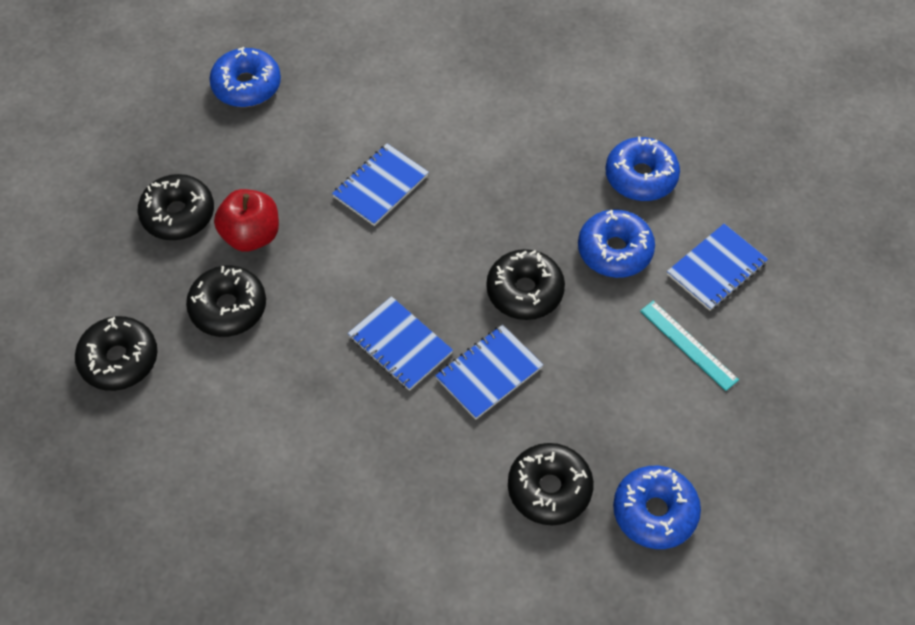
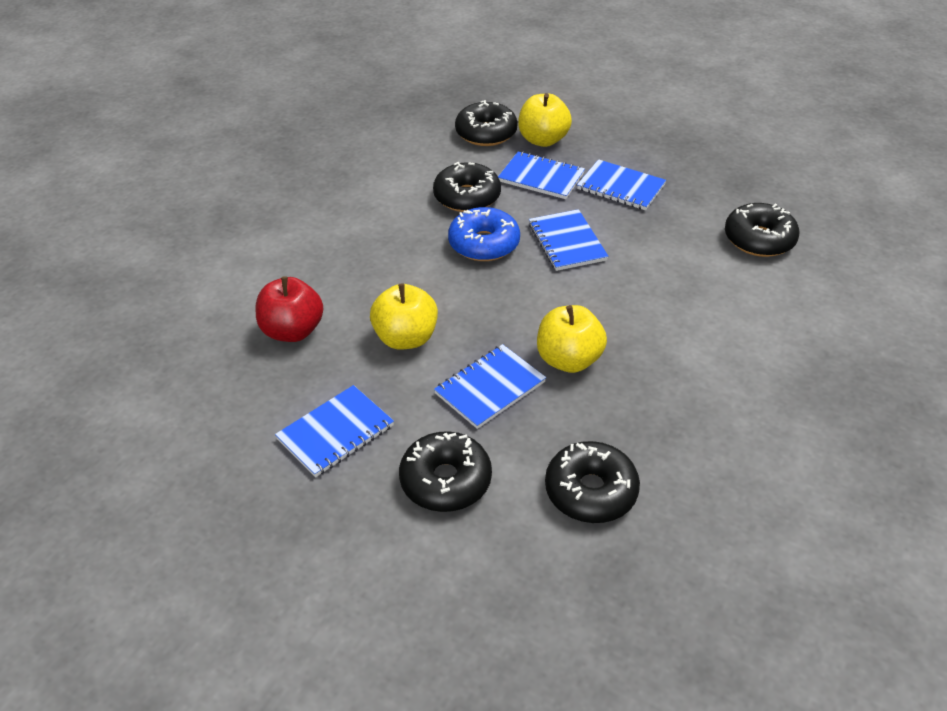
blue donut: [209,47,281,107] [578,210,655,278] [605,137,680,201] [613,466,701,549] = 4 -> [448,207,520,261] = 1
blue notebook: [332,144,429,226] [348,296,453,391] [435,324,543,420] [667,224,768,311] = 4 -> [275,385,394,477] [434,344,546,429] [498,151,585,199] [529,209,609,271] [577,159,666,210] = 5
turquoise ruler: [640,301,739,391] = 1 -> none = 0
yellow apple: none = 0 -> [370,283,438,350] [518,93,572,147] [537,305,607,373] = 3

